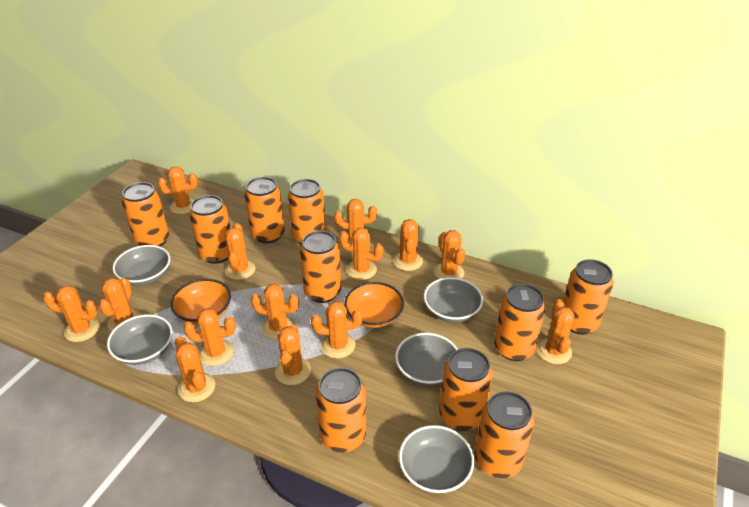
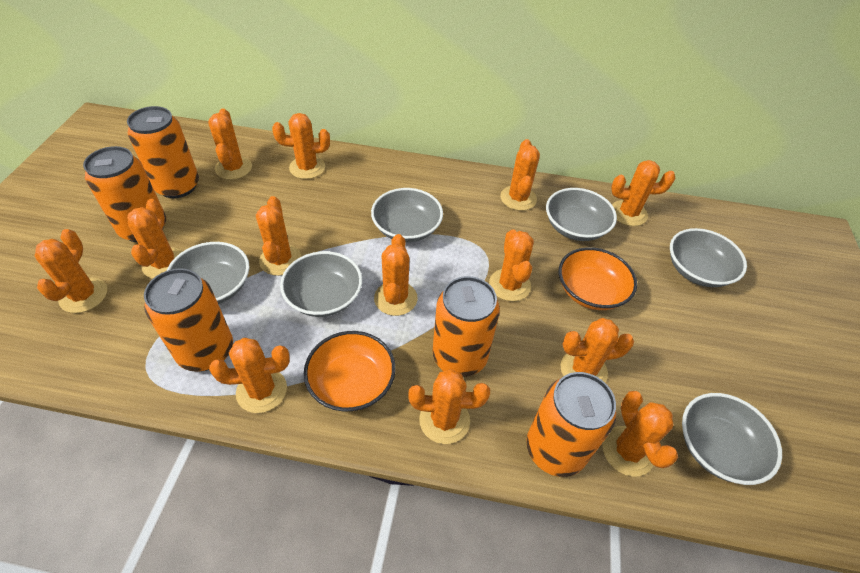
grey bowl: [107,314,173,365] [113,245,170,286] [395,333,458,386] [399,425,474,494] [424,277,483,323] = 5 -> [167,242,249,304] [280,251,362,317] [371,188,443,242] [546,188,617,241] [670,228,747,287] [682,393,782,485] = 6
orange cactus: [43,285,99,342] [99,278,141,331] [158,166,198,214] [175,336,215,402] [184,308,236,366] [225,223,255,280] [251,283,299,340] [275,324,311,385] [311,301,363,358] [334,199,377,242] [339,228,384,280] [393,219,423,271] [434,230,465,279] [537,299,575,364] = 14 -> [35,229,107,313] [127,199,183,279] [208,109,252,180] [209,338,290,413] [256,196,301,276] [272,113,330,179] [374,234,418,316] [408,369,490,444] [489,229,534,301] [500,139,540,211] [561,318,634,383] [603,391,678,477] [611,160,675,226] = 13
orange can: [122,182,169,247] [189,195,230,264] [244,177,285,243] [288,179,326,244] [300,231,341,303] [315,368,366,452] [439,348,492,431] [475,391,534,478] [494,284,546,361] [563,259,614,334] = 10 -> [83,146,166,242] [127,106,199,198] [144,268,233,372] [433,276,500,377] [526,372,616,477] = 5

